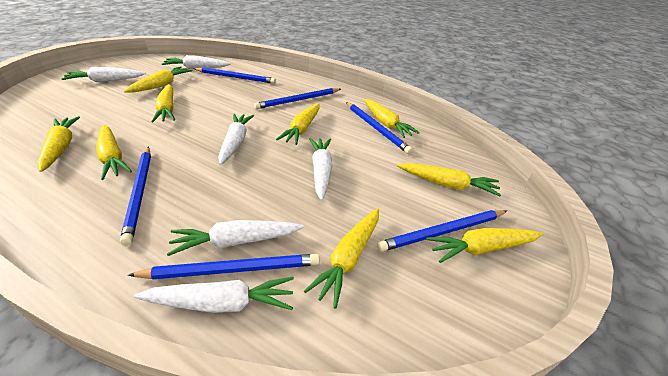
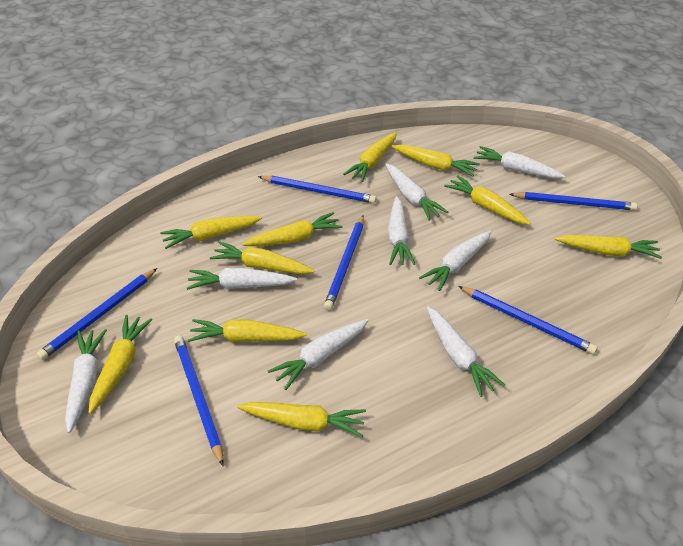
white carrot: [61,67,145,82] [134,277,294,313] [162,55,231,69] [167,220,304,256] [218,114,254,165] [309,138,332,201] = 6 -> [65,329,107,433] [187,268,297,290] [268,319,369,390] [385,163,448,221] [388,196,415,265] [419,230,491,291] [427,307,505,397] [474,146,565,178] = 8
yellow carrot: [37,116,80,172] [96,125,132,180] [124,66,192,93] [151,84,175,123] [276,103,320,145] [304,209,379,309] [364,99,420,138] [397,163,501,196] [426,228,543,263] = 9 -> [89,315,152,414] [160,216,262,249] [188,319,307,342] [210,241,314,274] [237,402,366,437] [242,212,343,246] [343,132,397,182] [392,145,480,177] [444,175,531,225] [555,235,662,259] = 10

